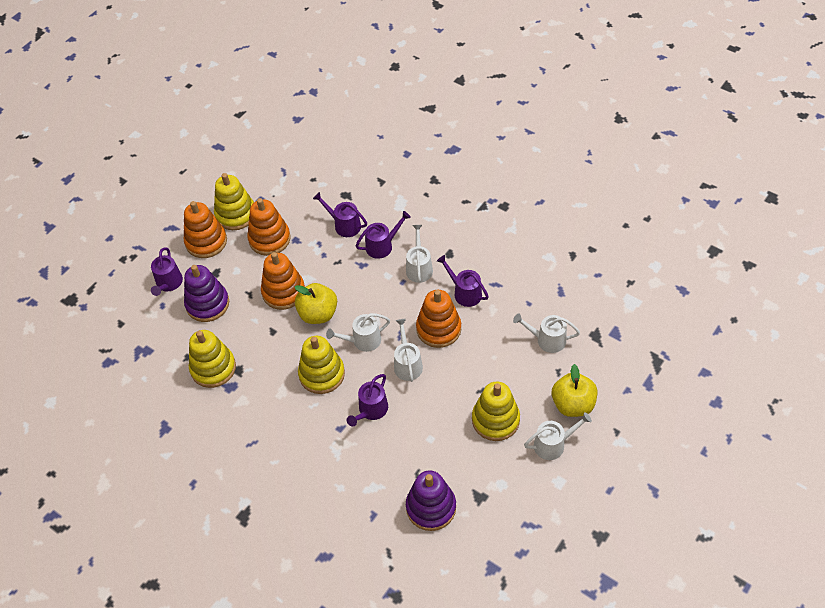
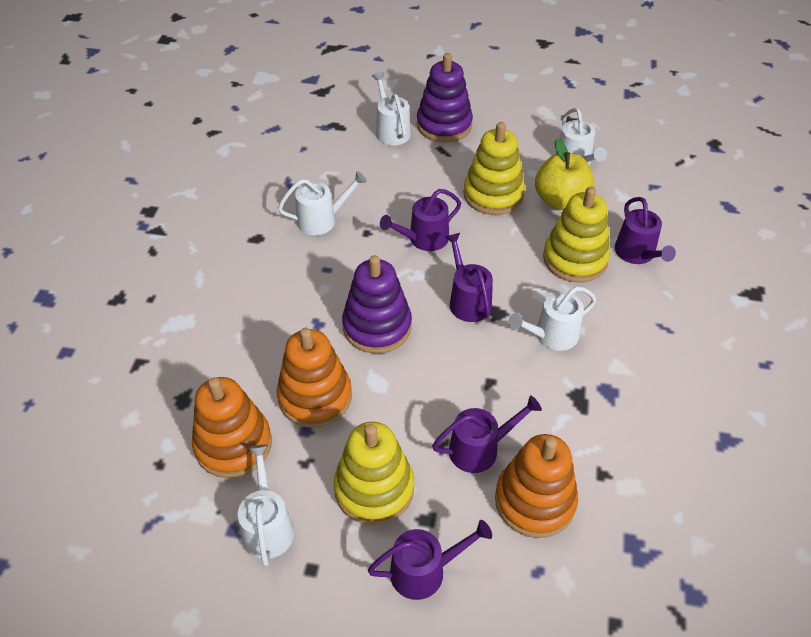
orange stacking toy: [184,201,227,258] [247,198,291,256] [261,252,305,310] [416,290,461,348] = 4 -> [192,377,272,478] [277,328,352,428] [495,434,578,538] = 3
yellow apple: [295,283,337,324] [552,364,597,417] = 2 -> [535,139,594,210] = 1
yellow stacking toy: [189,330,236,388] [214,173,254,230] [298,336,345,394] [472,382,520,441] = 4 -> [333,422,414,525] [463,122,525,215] [543,187,610,283] = 3

